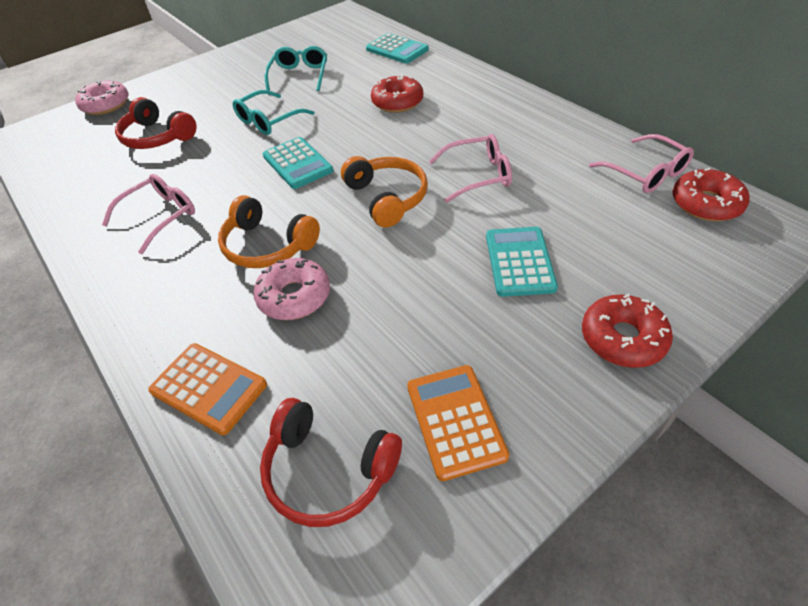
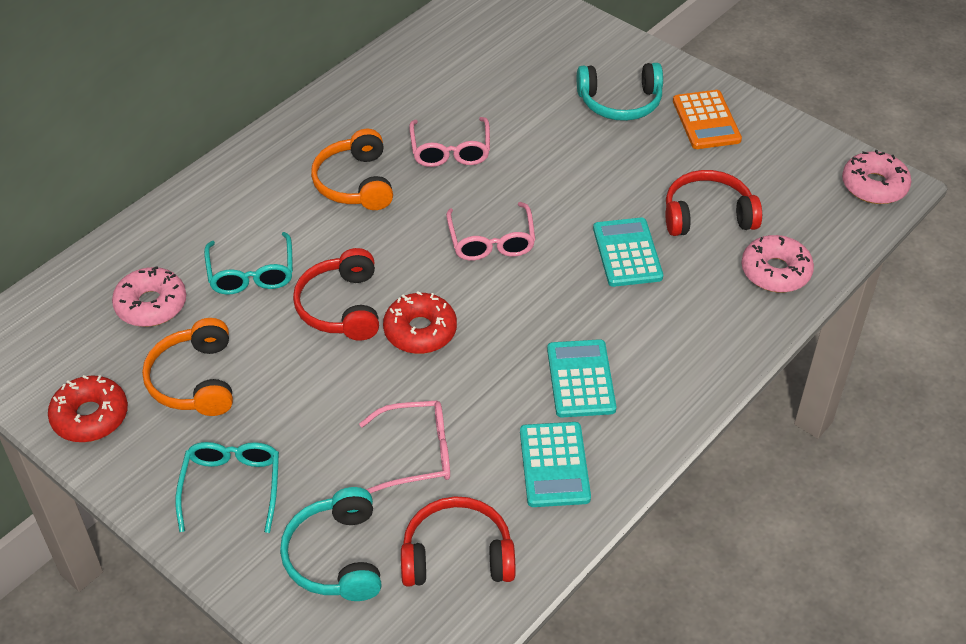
orange calculator: [148,343,267,435] [407,365,509,481] = 2 -> [673,90,742,149] = 1
pink donut: [75,80,128,115] [254,258,330,320] = 2 -> [112,266,186,327] [741,235,814,293] [842,150,912,204] = 3
red donut: [371,75,423,113] [582,294,673,368] [672,168,750,221] = 3 -> [48,375,128,442] [383,291,457,354] = 2
red headphones: [115,97,197,149] [260,398,402,527] = 2 -> [293,248,379,341] [401,496,516,587] [666,170,762,236] = 3
turquoise headphones: none = 0 -> [280,487,381,601] [577,63,663,121] = 2

